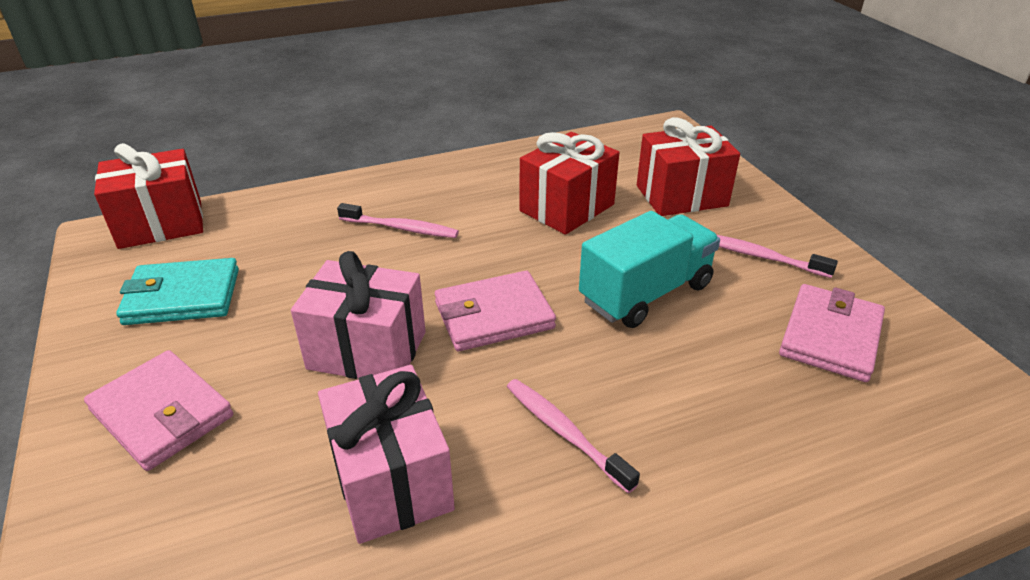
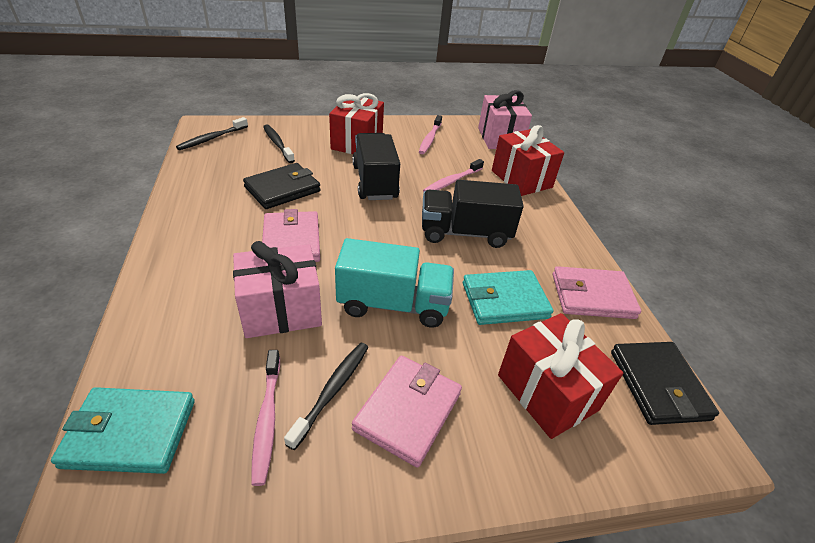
black toothbrush: none = 0 -> [176,117,248,150] [263,124,295,163] [284,343,368,450] = 3
black truck: none = 0 -> [352,133,400,200] [422,180,524,248] = 2
black wallet: none = 0 -> [243,163,321,209] [611,342,719,425] = 2
turquoise wallet: [116,258,239,325] = 1 -> [51,387,195,474] [463,270,553,325] = 2

